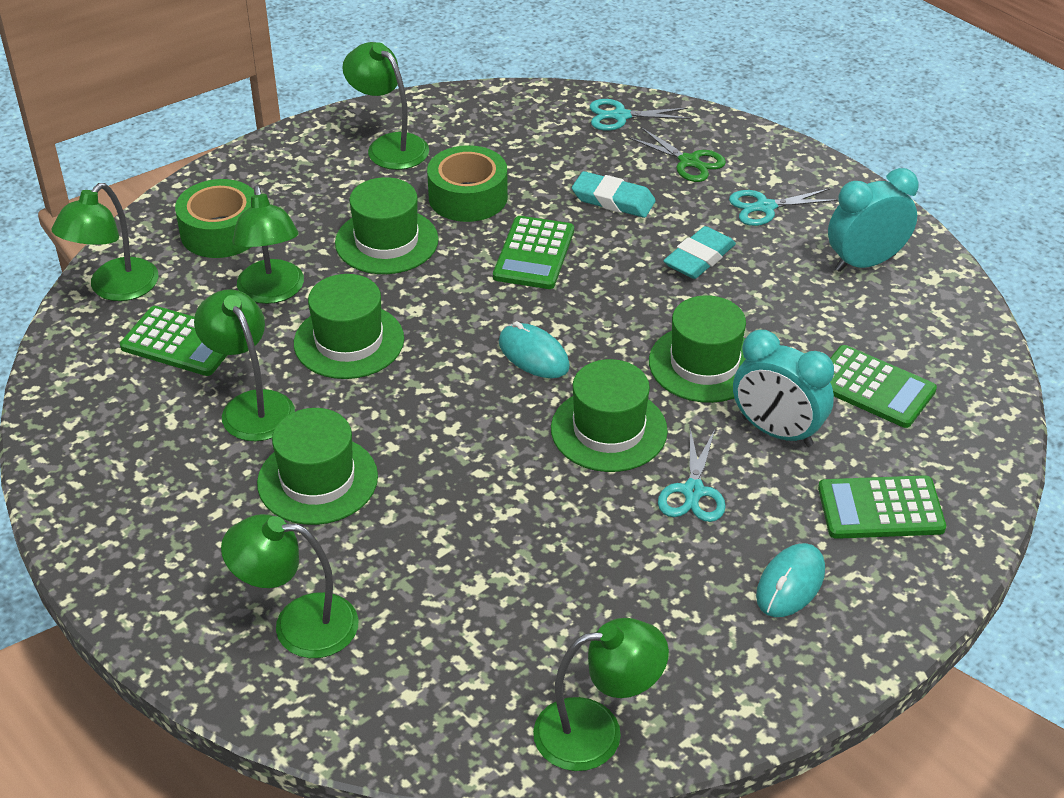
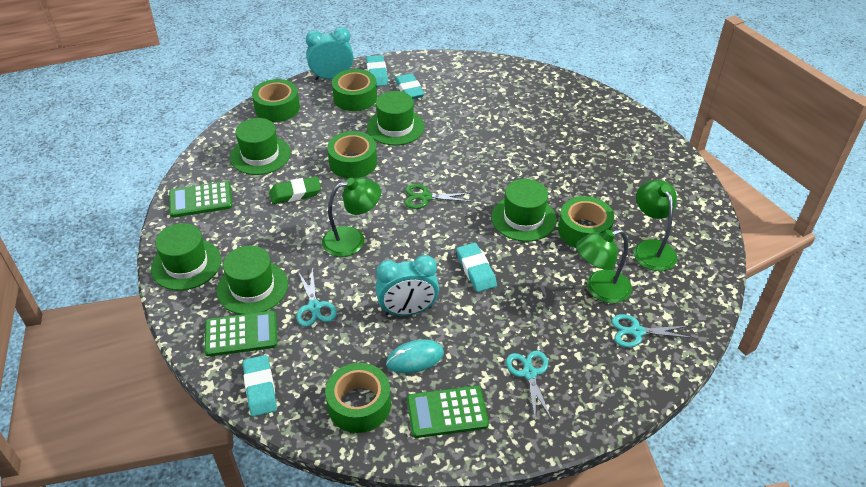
green calculator: [120,306,227,376] [493,216,574,289] [818,475,946,539] [830,345,937,428] = 4 -> [169,181,232,217] [204,311,278,357] [407,386,489,438] = 3
green eraser: none = 0 -> [270,176,321,204] = 1
green lamp: [51,183,158,301] [194,289,295,441] [221,514,359,658] [232,185,304,304] [342,42,429,170] [533,618,669,771] = 6 -> [322,177,381,257] [576,229,632,303] [634,180,677,271] = 3
green tape: [175,179,255,258] [427,145,508,222] = 2 -> [252,79,300,122] [325,363,391,433] [327,131,377,179] [332,69,377,111] [558,196,614,248] = 5
turquoise eraser: [572,171,656,218] [663,226,736,279] = 2 -> [243,355,277,417] [366,55,388,86] [395,73,425,99] [456,243,497,292] = 4
turquoise mouse: [499,321,570,378] [756,543,825,617] = 2 -> [386,339,444,374] = 1

